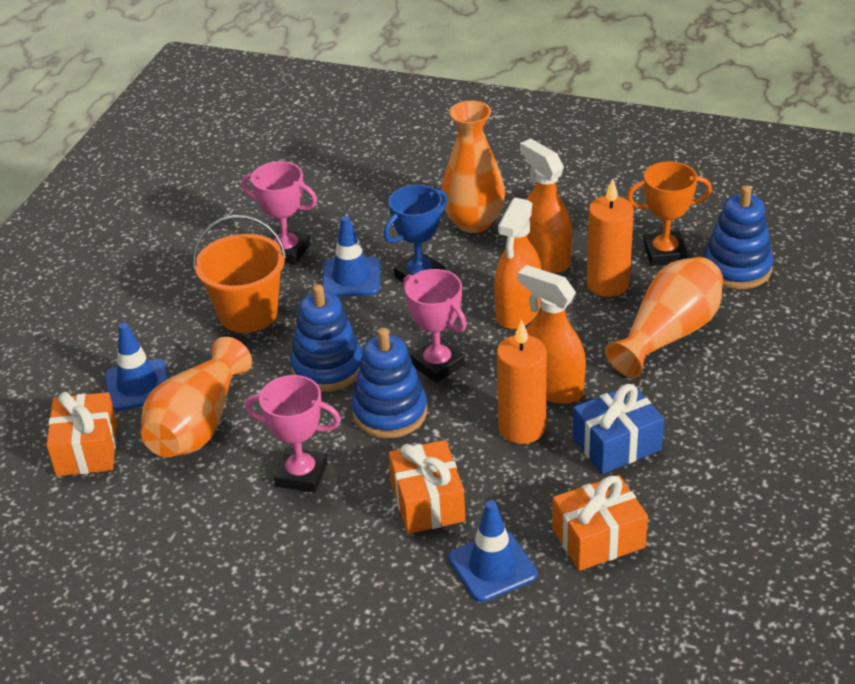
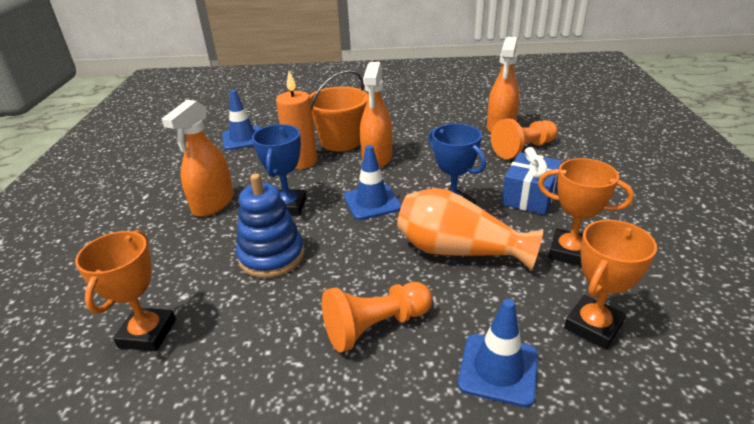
blue stacking toy: [290,284,363,392] [352,328,427,438] [704,185,773,289] = 3 -> [236,173,304,278] = 1
blue trophy: [384,185,448,282] = 1 -> [252,124,306,216] [428,123,486,205] = 2
orange candle: [497,319,547,444] [587,178,634,297] = 2 -> [276,71,317,169] = 1
orange gift: [46,392,117,476] [389,440,465,534] [552,475,648,571] = 3 -> none = 0
orange pawn: none = 0 -> [322,282,432,353] [491,118,558,159] = 2
orange trophy: [627,162,712,266] = 1 -> [75,230,176,351] [538,158,634,266] [564,220,657,349] = 3
orange vase: [141,337,252,457] [441,100,505,233] [605,257,723,378] = 3 -> [397,188,543,270] = 1
pink trophy: [242,161,317,265] [245,375,341,492] [403,269,467,383] = 3 -> none = 0

